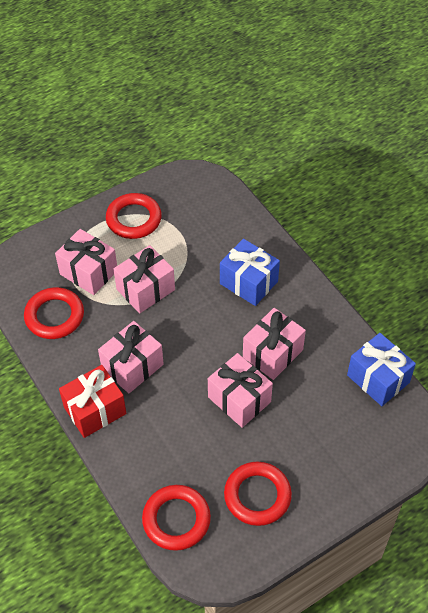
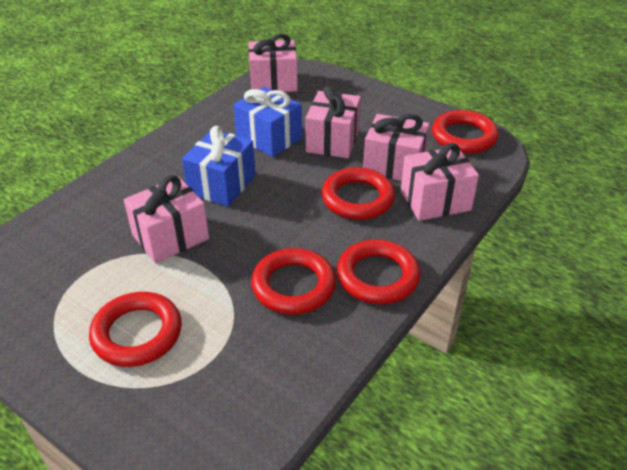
red gift: [59,365,126,438] = 1 -> none = 0
red ring: [24,287,84,339] [106,193,162,239] [142,485,211,551] [224,462,292,526] = 4 -> [89,292,182,367] [251,248,336,315] [322,167,395,220] [337,239,421,304] [432,110,499,153] = 5

